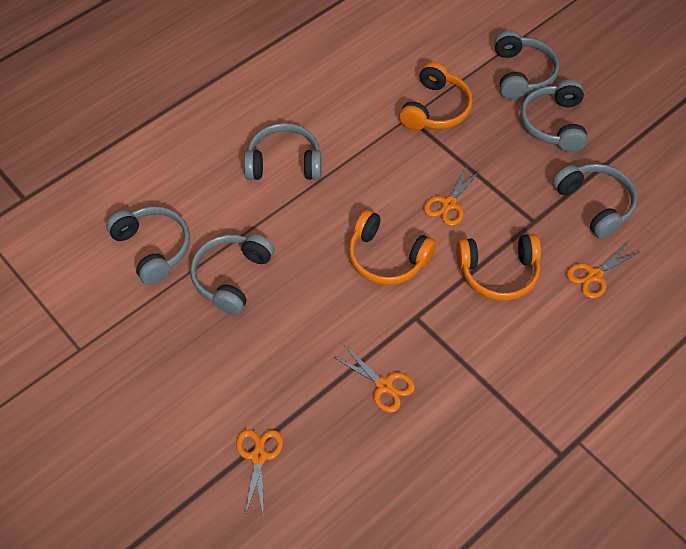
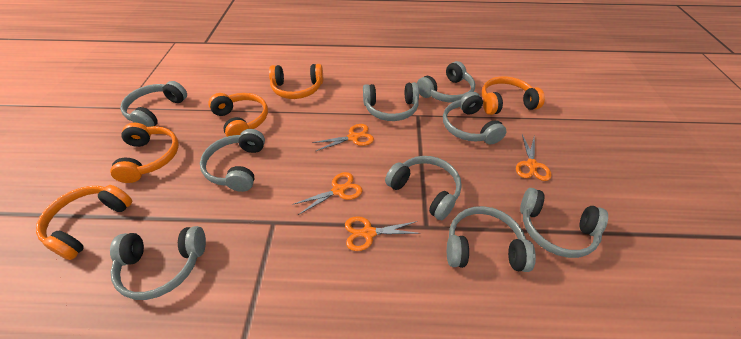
grey headphones: [106,206,190,285] [190,234,274,315] [244,123,321,180] [494,30,559,100] [520,79,588,152] [553,164,637,239] = 6 -> [110,226,206,300] [120,81,187,127] [200,129,265,192] [363,82,419,121] [385,156,462,220] [417,61,475,102] [443,92,506,144] [447,206,536,272] [520,188,608,258] = 9
orange headphones: [349,210,436,285] [399,62,473,130] [456,234,541,301] = 3 -> [36,185,132,260] [110,123,179,183] [208,93,268,137] [269,64,323,99] [482,76,545,115] = 5

